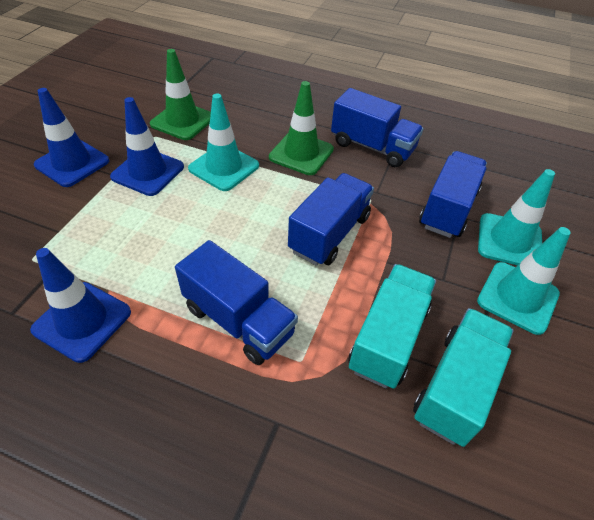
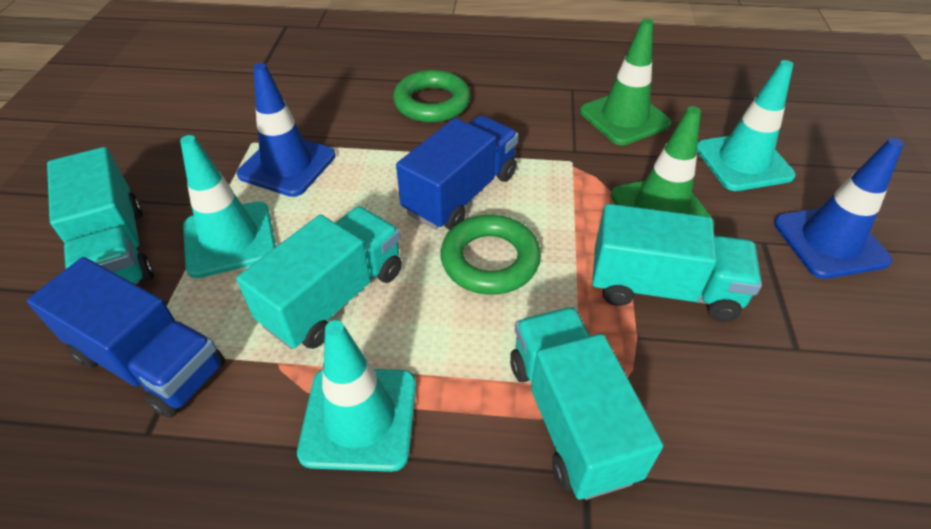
blue traffic cone: [30,248,131,363] [34,88,109,187] [110,97,184,196] = 3 -> [237,63,336,197] [774,138,904,279] = 2
blue truck: [175,240,298,365] [288,173,374,266] [331,88,423,167] [419,151,487,238] = 4 -> [27,257,225,418] [396,116,519,230] = 2
green ring: none = 0 -> [393,70,471,123] [440,215,541,295] = 2
turquoise truck: [348,264,436,389] [413,308,513,447] = 2 -> [47,147,154,284] [236,206,402,349] [510,307,663,500] [592,204,762,322] = 4

